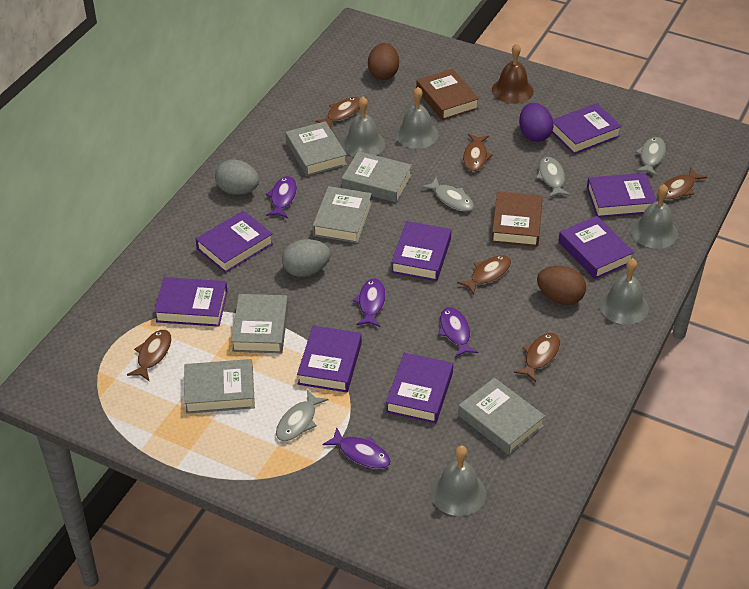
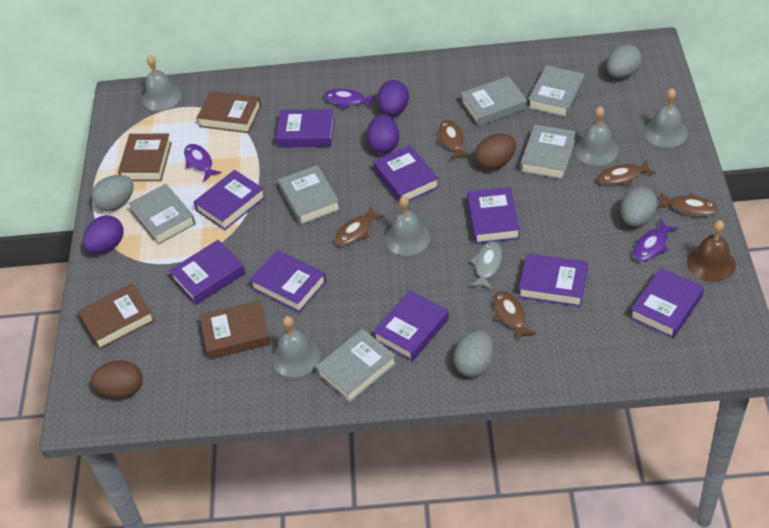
brown book: [416,69,479,120] [491,191,543,247] = 2 -> [77,283,155,350] [118,134,172,181] [197,91,261,133] [199,300,270,360] = 4
brown fish: [127,330,171,382] [315,97,360,129] [457,255,511,295] [463,134,493,172] [514,333,560,382] [663,167,707,200] = 6 -> [334,207,385,246] [437,120,470,160] [494,291,536,342] [597,160,656,186] [657,192,719,216] = 5
grey egg: [215,159,259,195] [282,239,331,277] = 2 -> [91,175,134,211] [454,330,494,377] [607,44,642,78] [621,187,658,227] = 4
grey fish: [276,389,328,441] [421,177,474,211] [536,157,570,197] [635,137,666,176] = 4 -> [470,241,502,290] = 1
purple book: [154,277,228,327] [196,211,273,273] [297,326,362,392] [386,353,453,423] [391,221,451,281] [552,103,622,154] [558,216,634,279] [587,173,657,218] = 8 -> [169,240,245,305] [194,170,266,230] [250,250,326,313] [276,109,335,148] [373,145,439,201] [373,290,449,361] [467,187,520,244] [519,253,588,307] [630,268,704,338] = 9
purple egg: [519,103,554,142] = 1 -> [83,215,124,254] [367,114,399,154] [377,80,409,116] = 3
purple fish: [266,176,297,218] [323,427,391,469] [353,279,386,327] [438,307,478,358] = 4 -> [184,144,222,181] [323,89,377,109] [633,219,679,261] = 3

